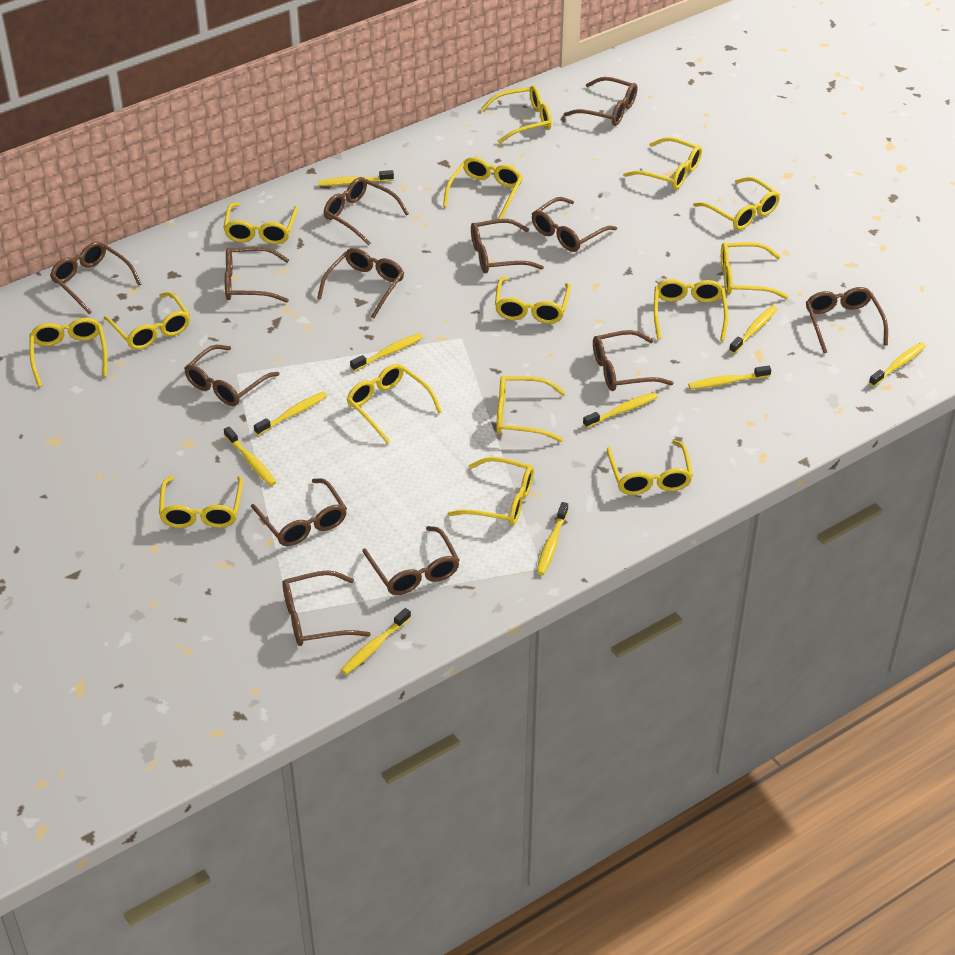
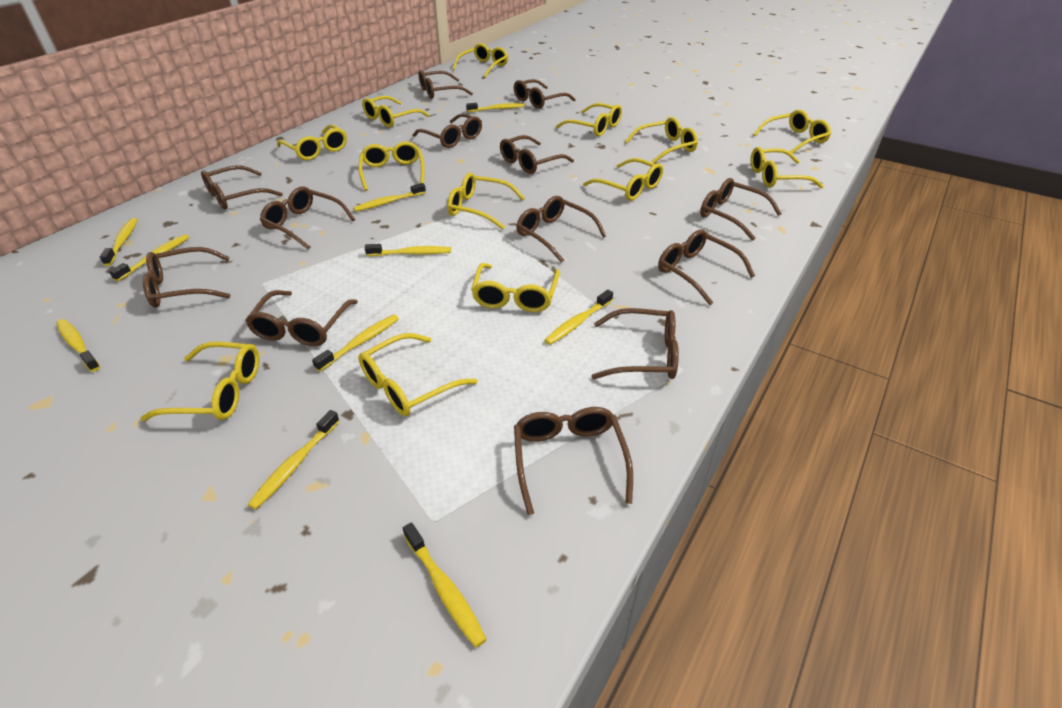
yellow glasses: [29,318,107,387] [104,292,190,350] [159,476,243,528] [223,203,298,244] [347,364,442,444] [443,157,523,219] [447,457,534,526] [481,85,552,144] [495,277,571,324] [496,376,566,442] [607,440,693,495] [623,137,702,190] [654,279,728,341] [693,177,780,230] [721,242,788,299] = 15 -> [140,341,259,421] [277,124,347,160] [358,141,425,191] [358,333,477,416] [362,96,430,127] [447,173,525,229] [452,43,508,78] [471,263,560,312] [556,103,622,136] [583,158,663,200] [625,117,698,163] [751,147,824,189] [753,110,831,154] = 13

